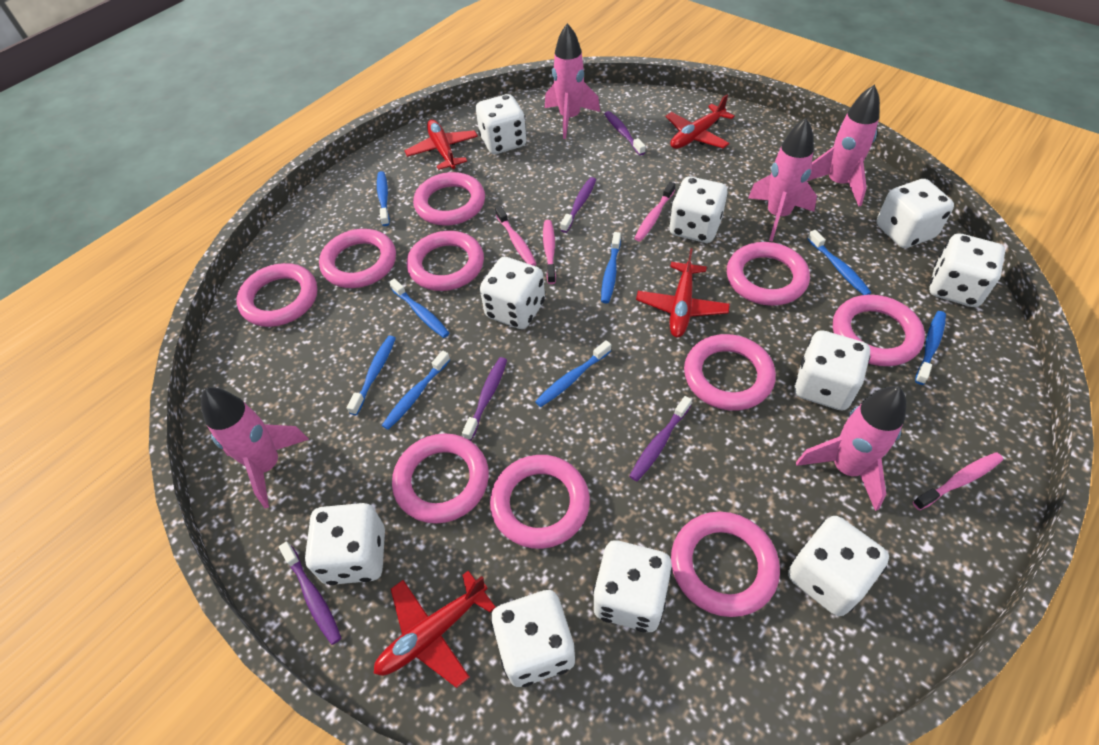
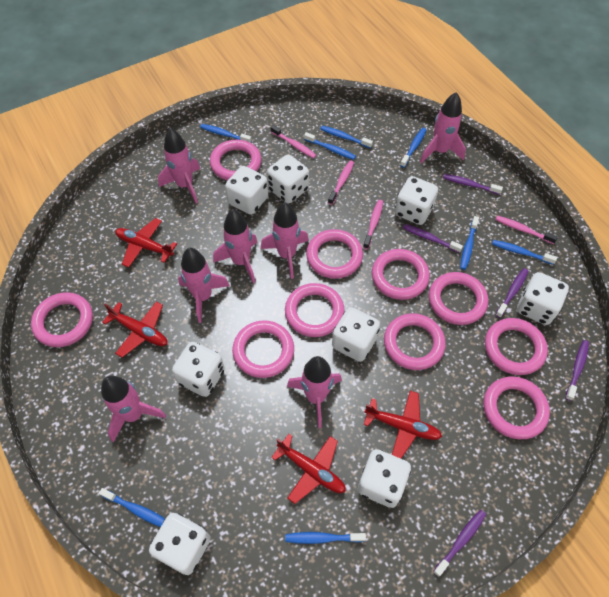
pink rocket: [201,387,309,508] [545,23,600,139] [748,118,817,242] [796,386,906,511] [807,84,880,206] = 5 -> [101,376,166,442] [158,128,200,204] [178,248,230,323] [213,210,257,283] [261,202,309,279] [287,356,342,428] [420,92,466,163] = 7
white dice: [305,503,385,585] [476,94,527,154] [480,257,545,329] [491,590,575,687] [593,540,673,632] [669,177,728,243] [788,516,889,616] [794,330,871,410] [876,179,954,248] [929,233,1005,307] = 10 -> [149,513,210,575] [172,342,225,397] [225,166,268,215] [267,155,309,203] [332,307,380,362] [358,449,411,508] [395,176,438,225] [517,272,569,325] = 8

